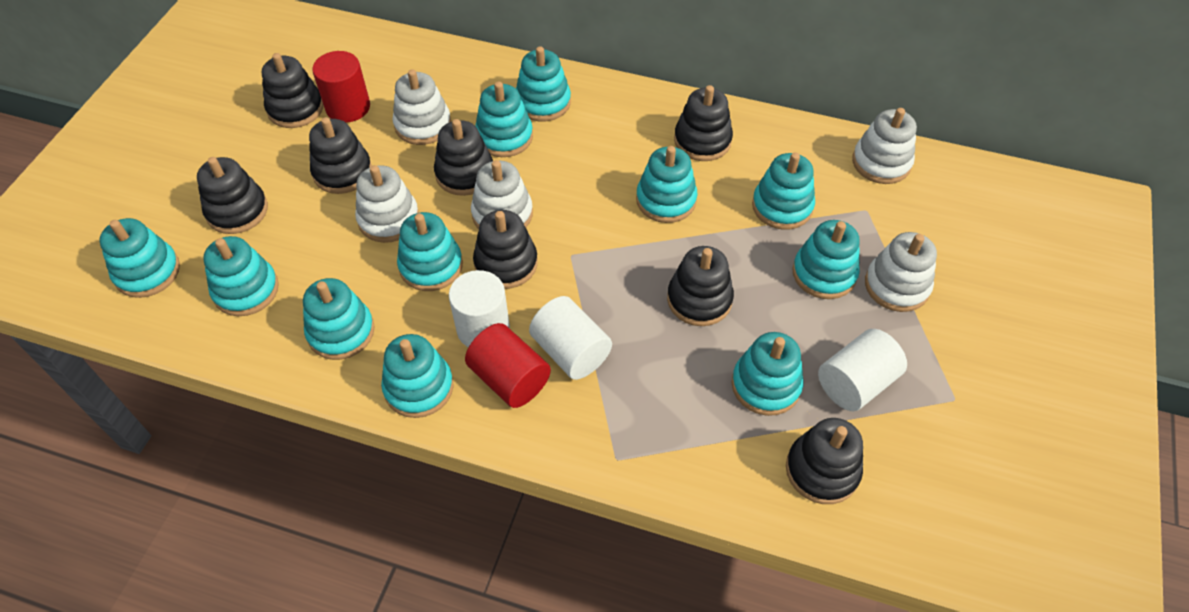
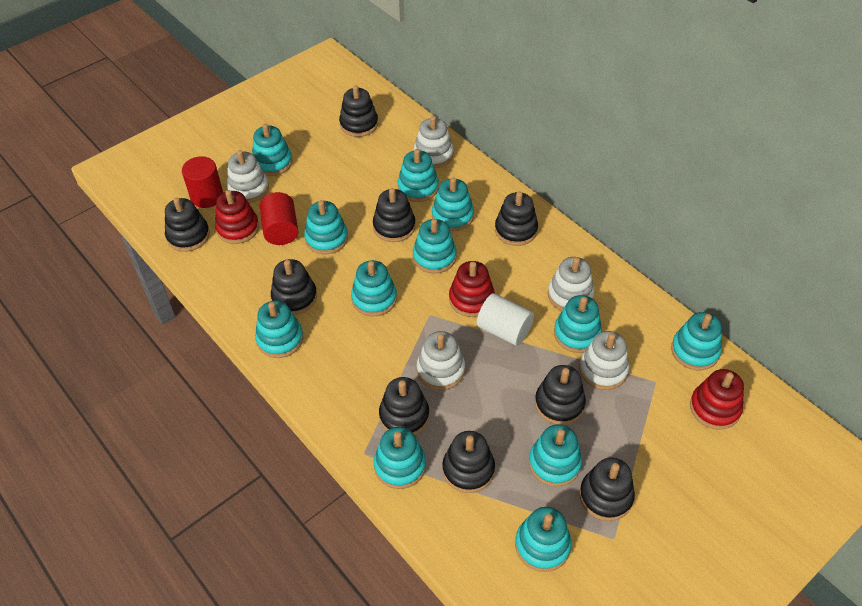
black stacking toy: [197,157,268,234] [262,53,323,128] [309,117,372,194] [434,119,493,196] [473,210,538,289] [667,246,734,326] [674,85,733,161] [786,418,863,504] = 8 -> [165,198,210,252] [271,259,317,315] [339,85,378,137] [373,188,416,242] [379,377,429,435] [442,431,495,493] [495,191,538,246] [535,365,586,425] [579,457,635,521] = 9
red stacking toy: none = 0 -> [215,190,259,244] [449,261,495,317] [690,369,744,430] = 3
turquoise stacking toy: [99,218,180,298] [203,236,279,316] [303,278,374,360] [381,334,454,418] [397,212,463,291] [475,81,533,157] [516,46,571,122] [636,146,698,223] [731,332,803,416] [752,152,815,230] [792,220,860,299] = 11 -> [252,124,293,176] [255,301,304,358] [304,200,348,254] [351,260,397,316] [374,427,426,489] [398,149,439,202] [413,219,457,274] [432,177,474,231] [515,507,572,572] [529,424,582,487] [554,295,602,353] [671,312,722,370] = 12
white cylinder: [449,270,510,347] [529,296,612,380] [818,329,907,411] = 3 -> [477,293,534,346] = 1

